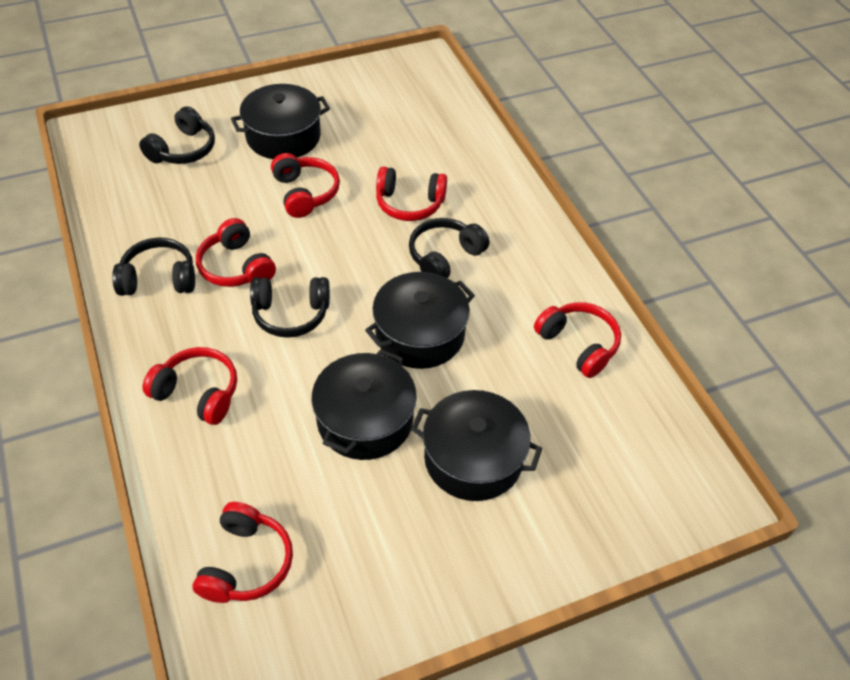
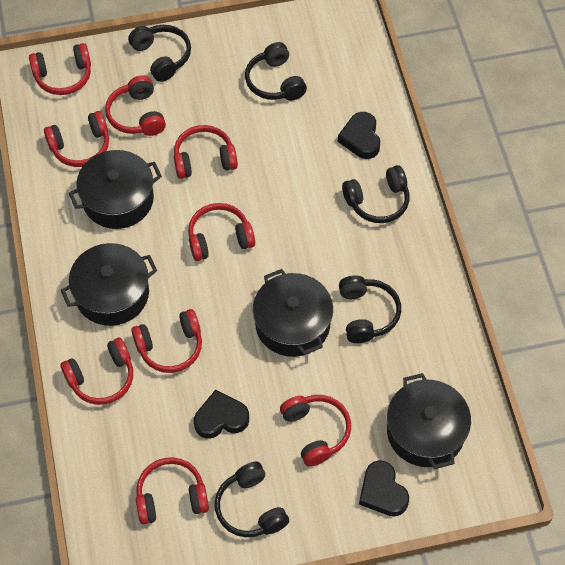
black headphones: [112,237,195,296] [139,106,215,164] [250,277,330,338] [409,218,489,278] = 4 -> [128,25,191,82] [215,462,289,537] [245,42,307,101] [339,275,401,343] [342,165,409,223] = 5
black heart: none = 0 -> [194,390,249,438] [338,112,380,159] [359,460,409,516] = 3
red headphones: [142,347,237,425] [193,502,293,603] [196,218,276,287] [271,153,340,218] [376,167,447,221] [534,302,621,378] = 6 -> [29,43,91,95] [44,111,109,167] [60,338,133,405] [105,75,166,136] [131,309,202,373] [136,457,209,525] [174,125,238,179] [188,203,255,261] [280,395,351,467] = 9

